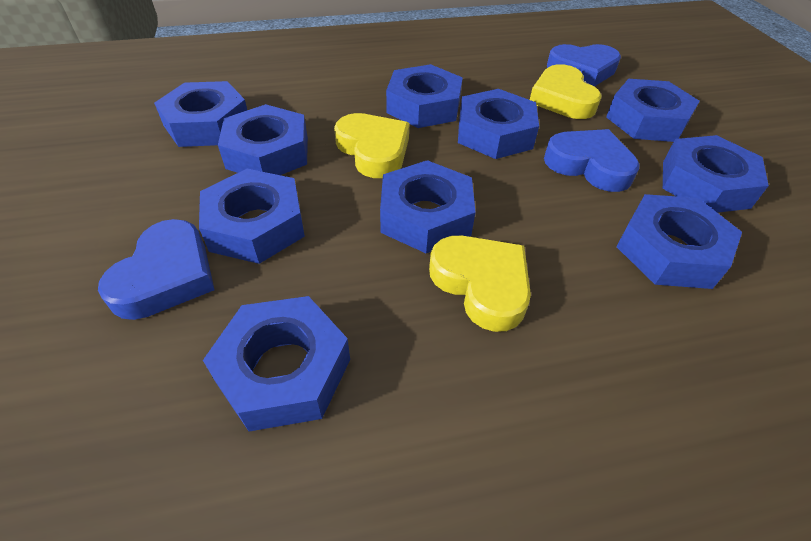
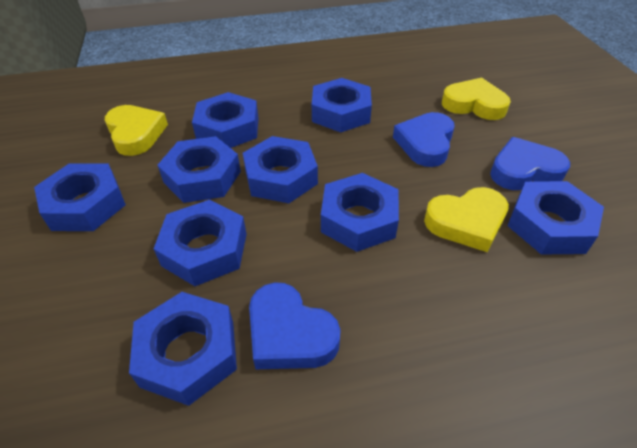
blue nut: [154,81,247,147] [199,169,305,264] [203,296,350,431] [218,104,308,175] [380,160,476,253] [386,64,463,128] [458,89,539,159] [606,79,700,142] [617,194,742,289] [663,135,769,213] = 10 -> [34,163,126,231] [129,292,237,406] [154,200,247,286] [158,136,241,203] [192,92,259,148] [243,136,318,203] [312,78,372,132] [321,173,399,252] [507,181,604,255] = 9

